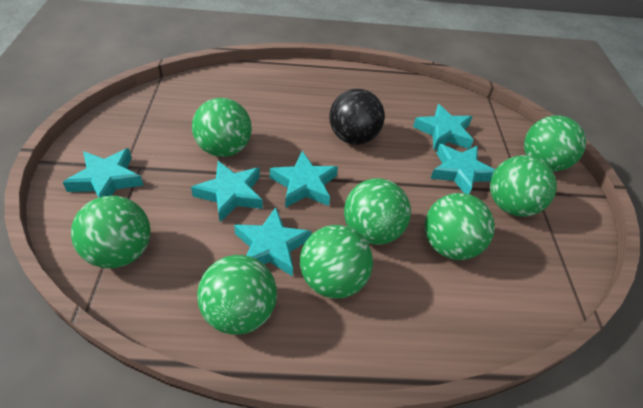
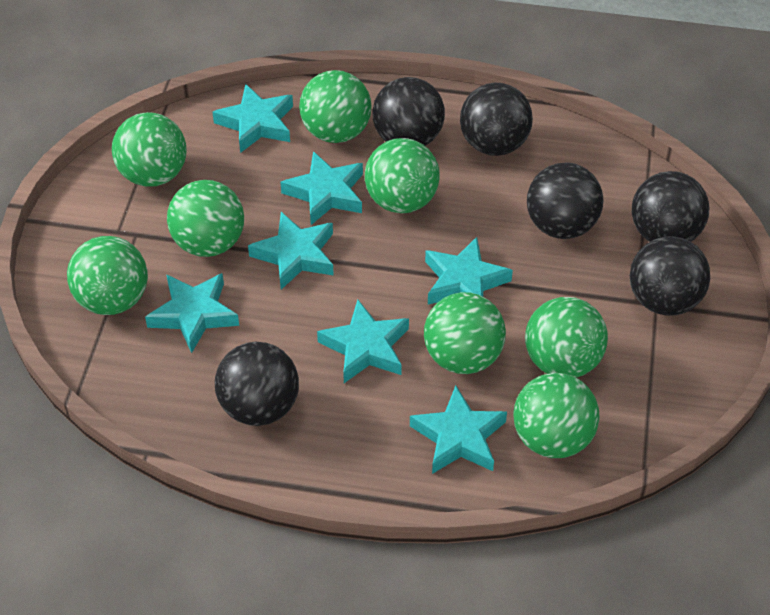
black ball: [329,88,385,145] = 1 -> [215,342,299,426] [372,77,445,146] [460,83,533,156] [527,163,604,239] [630,236,710,316] [632,171,710,242] = 6
turquoise star: [63,148,143,198] [191,161,263,222] [234,207,312,277] [270,151,338,208] [413,104,474,150] [430,144,495,194] = 6 -> [145,273,239,353] [213,84,293,153] [248,212,334,289] [281,151,363,225] [317,299,409,383] [410,385,507,474] [425,237,513,304] = 7

